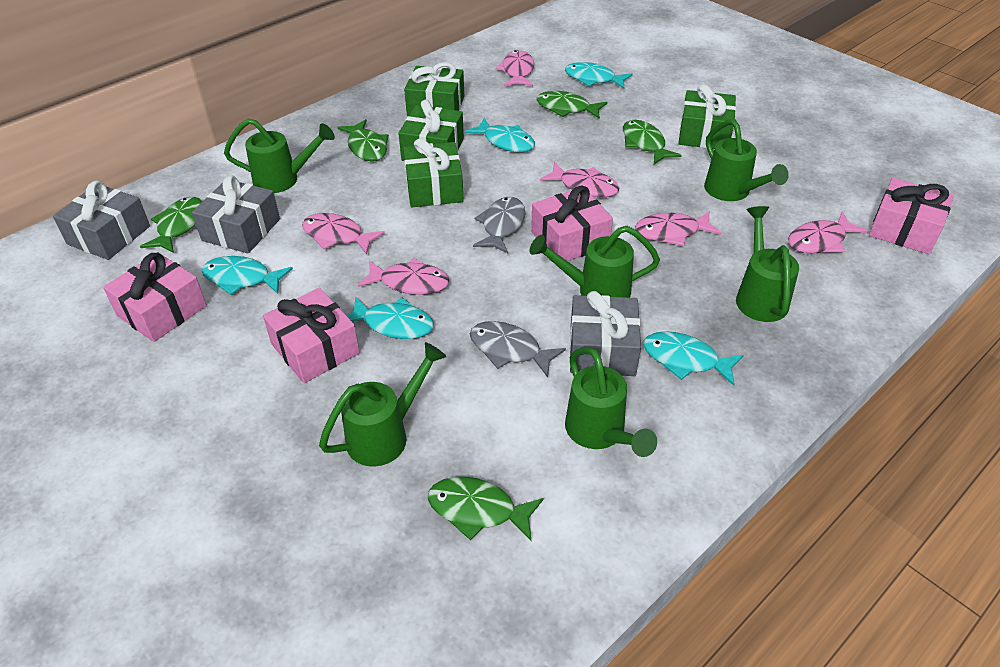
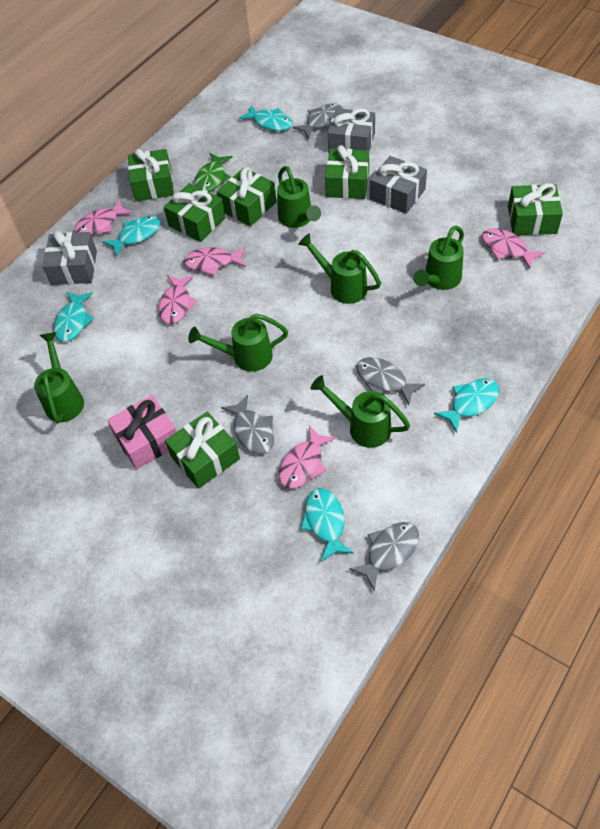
green fish: [140,197,203,253] [337,119,389,161] [428,477,544,541] [536,91,607,119] [623,120,682,164] = 5 -> [195,153,232,192] = 1
green gift: [398,99,464,161] [403,138,464,207] [404,62,464,116] [678,84,736,149] = 4 -> [128,149,174,201] [164,183,226,242] [165,412,240,489] [217,167,277,227] [325,145,369,199] [508,183,563,235] = 6
grey fish: [470,321,566,378] [473,197,525,253] = 2 -> [221,395,274,454] [293,103,343,138] [349,522,419,592] [356,357,425,405] = 4
pink fish: [302,213,385,255] [358,258,449,295] [496,50,534,86] [540,162,619,197] [635,211,721,246] [788,212,868,253] = 6 -> [74,200,133,235] [158,275,198,324] [183,247,246,276] [279,425,336,489] [482,228,545,269] = 5
pink gift: [103,253,207,342] [263,288,360,383] [531,186,613,261] [869,178,954,254] = 4 -> [107,395,177,469] = 1

